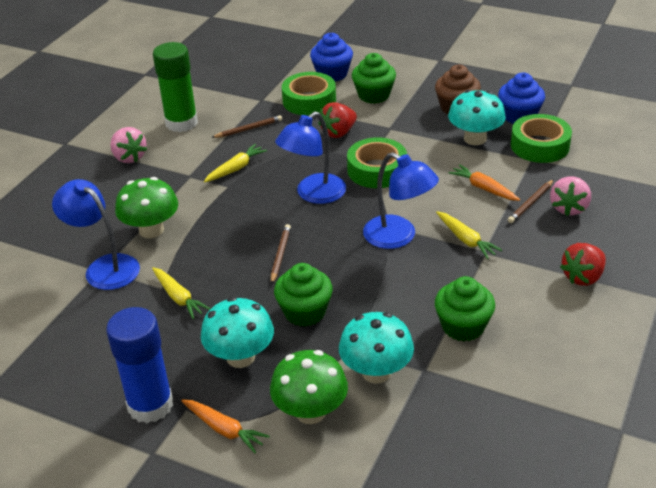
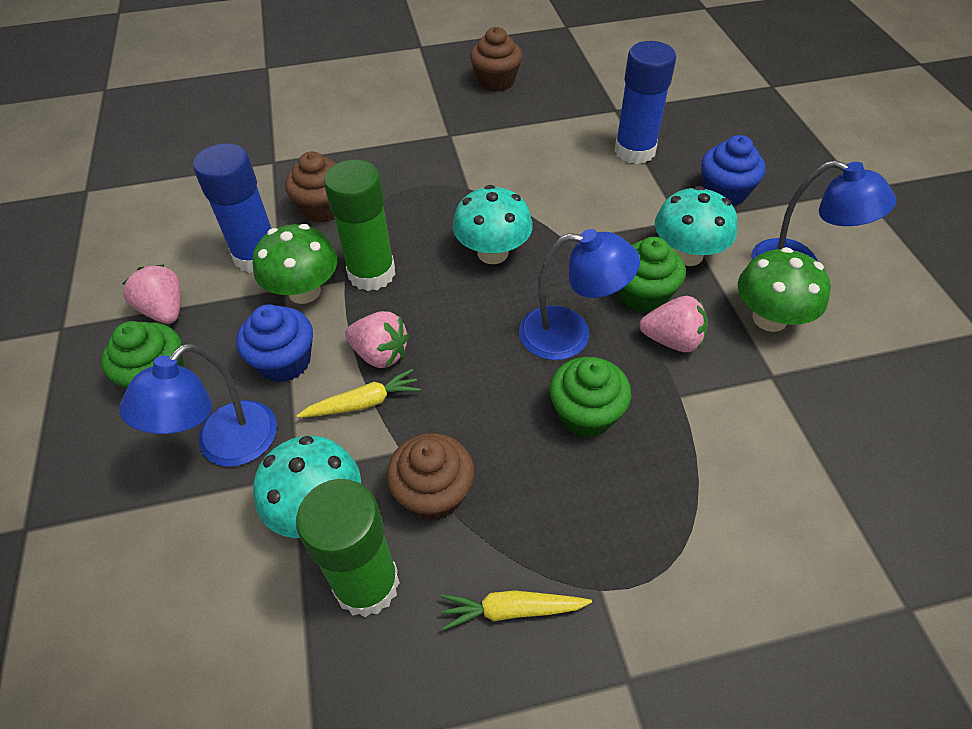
blue glue stick: [106,307,173,423] = 1 -> [193,143,272,273] [614,41,676,164] = 2
brown cupcake: [435,65,481,114] = 1 -> [285,151,337,223] [387,433,474,521] [470,27,522,92] = 3
brown pencil: [211,115,282,138] [271,224,291,284] [508,179,554,223] = 3 -> none = 0
green glue stick: [153,42,198,132] = 1 -> [296,479,400,617] [324,160,395,291] = 2
green tape: [282,72,336,116] [347,137,407,188] [511,114,572,163] = 3 -> none = 0
orange carrot: [181,399,270,453] [448,164,520,201] = 2 -> none = 0
pink strawberry: [110,127,147,163] [550,176,591,216] = 2 -> [122,265,181,324] [345,311,409,368] [639,296,708,352] = 3
red strawberry: [318,102,357,138] [560,243,606,286] = 2 -> none = 0
yellow carrot: [152,267,211,319] [204,144,267,183] [436,211,502,259] = 3 -> [297,369,421,418] [441,591,592,630] = 2

